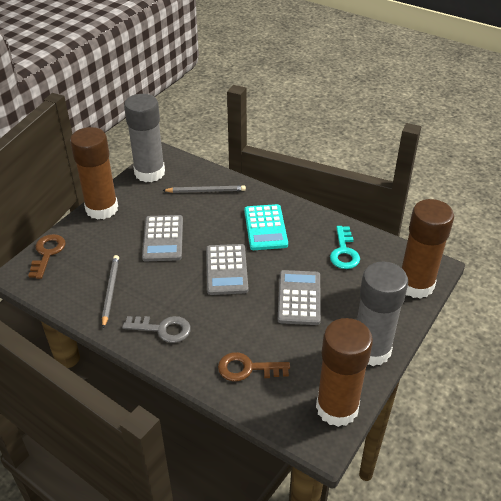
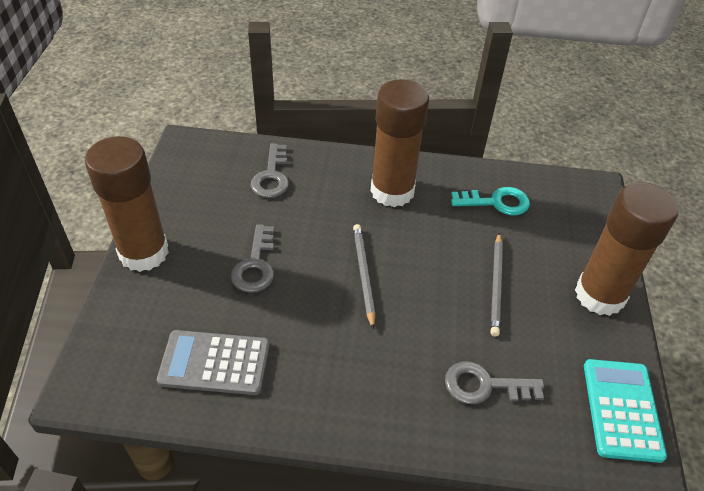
brown key: [28,234,66,279] [218,352,290,381] = 2 -> none = 0
grey calculator: [142,215,183,261] [206,244,248,295] [278,270,321,325] = 3 -> [157,330,270,395] = 1
grey glue stick: [124,94,165,182] [357,261,408,366] = 2 -> none = 0
grey key: [122,316,191,343] = 1 -> [231,224,274,293] [251,143,289,198] [445,361,544,404] = 3

